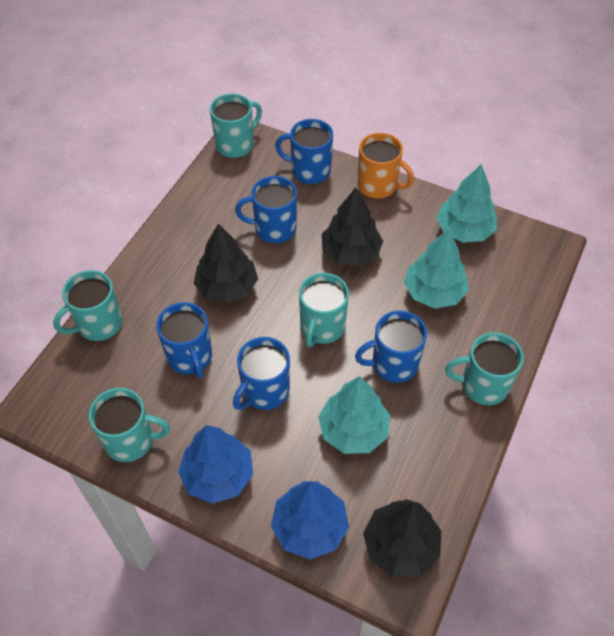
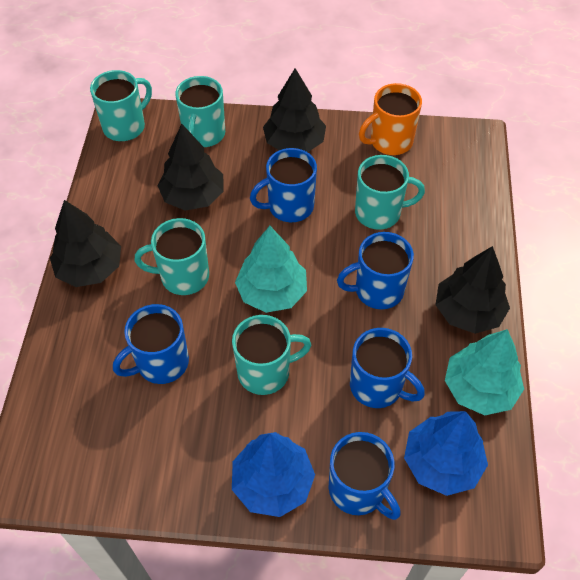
black tree: [194,224,258,303] [322,187,383,266] [363,499,441,577] = 3 -> [50,200,121,287] [158,124,224,211] [263,68,326,152] [435,246,510,334] = 4
turquoise tree: [318,376,390,454] [404,229,469,309] [436,164,497,243] = 3 -> [235,226,307,313] [445,329,524,415] = 2

